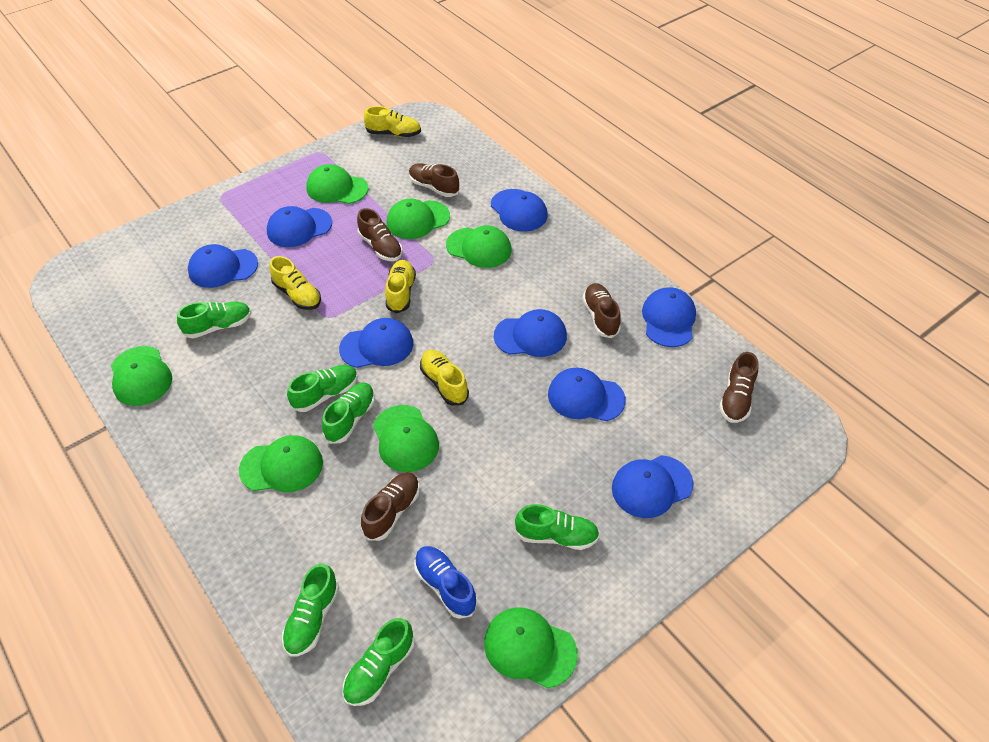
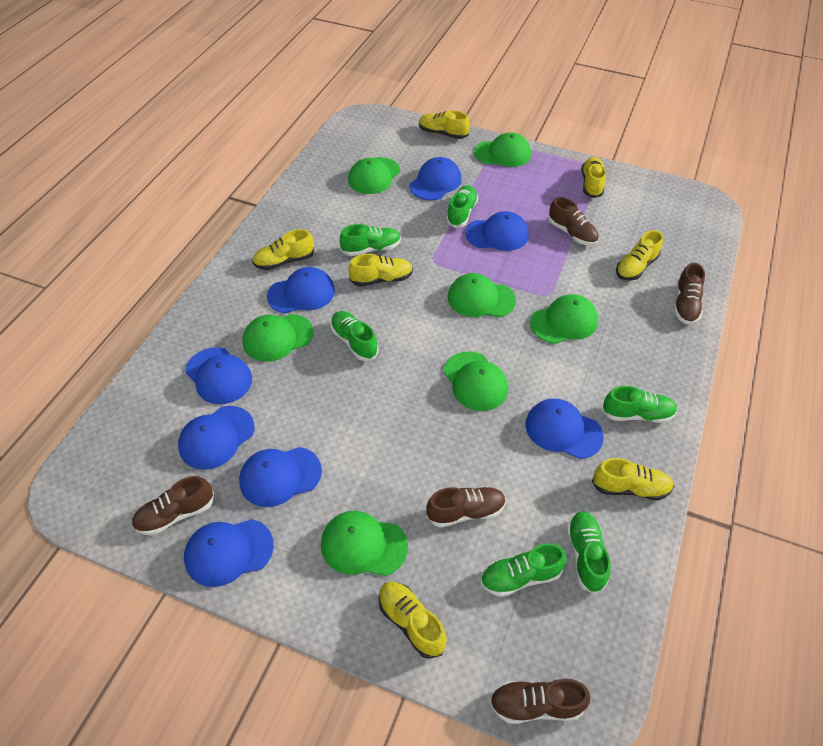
blue shoe: [414,546,477,619] = 1 -> none = 0
yellow shoe: [269,256,321,310] [364,106,421,137] [385,260,416,313] [420,350,469,406] = 4 -> [252,229,314,270] [349,254,413,286] [378,582,447,659] [419,111,470,139] [581,157,606,198] [592,458,674,500] [616,230,663,280] = 7

